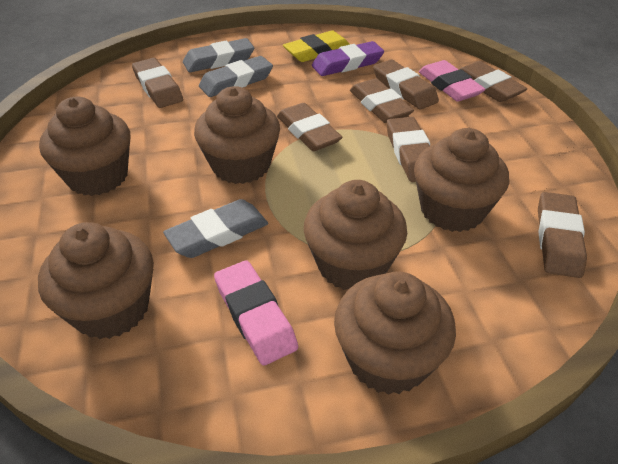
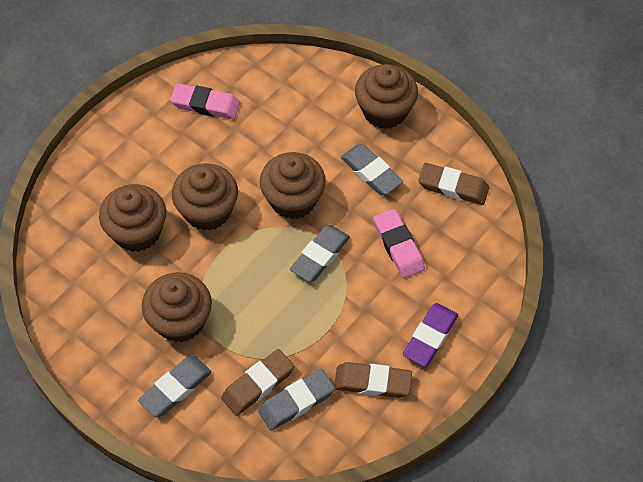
brown cupcake: [38,222,154,339] [39,97,130,196] [194,86,280,184] [304,180,407,290] [334,271,456,395] [414,128,509,232] = 6 -> [99,184,166,252] [142,272,212,343] [172,163,238,231] [260,152,326,219] [355,64,418,129] = 5
brown eraser: [132,58,183,108] [277,103,343,151] [350,78,414,123] [373,59,439,110] [387,117,430,182] [459,61,528,102] [538,192,587,278] = 7 -> [221,349,294,416] [334,362,412,398] [418,163,489,205] = 3
grey eraser: [163,199,268,258] [183,38,254,72] [199,56,273,97] = 3 -> [138,356,212,417] [258,369,335,431] [290,225,350,282] [341,144,403,195] = 4
yellow eraser: [283,30,350,62] = 1 -> none = 0

